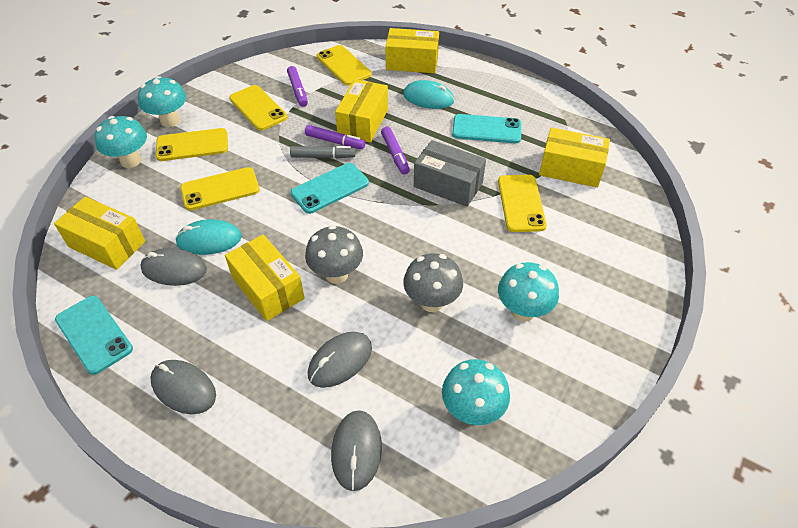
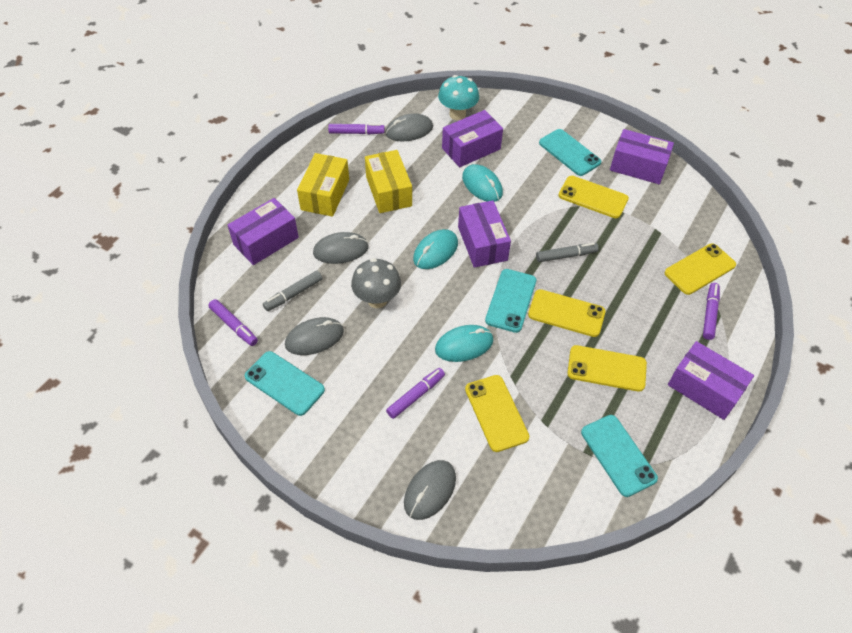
grey box: [414,140,486,207] = 1 -> none = 0
grey marker: [290,146,356,158] = 1 -> [263,271,322,311] [536,243,599,262] = 2
grey mushroom: [305,225,363,284] [403,253,463,312] = 2 -> [351,258,401,308] = 1
purple box: none = 0 -> [228,198,299,265] [442,110,503,167] [458,200,511,268] [610,129,674,184] [668,341,754,420] = 5
purple marker: [287,66,308,107] [305,125,365,149] [381,127,410,175] = 3 -> [208,299,258,346] [328,124,385,135] [386,368,445,419] [703,283,720,340] = 4
turquoise mouse: [175,219,242,255] [403,80,454,109] = 2 -> [413,229,458,269] [435,325,493,362] [462,164,503,202] = 3
turquoise mushroom: [95,116,147,168] [138,76,186,127] [442,359,510,425] [498,262,559,322] = 4 -> [438,75,479,120] = 1
turquoise phone: [55,296,133,375] [290,163,369,214] [452,114,521,143] = 3 -> [245,351,325,416] [485,269,536,333] [539,129,601,176] [581,415,658,497] = 4
yellow box: [54,196,145,270] [225,234,304,321] [335,79,388,143] [385,28,439,73] [539,127,610,188] = 5 -> [297,153,349,217] [365,150,412,213] = 2

